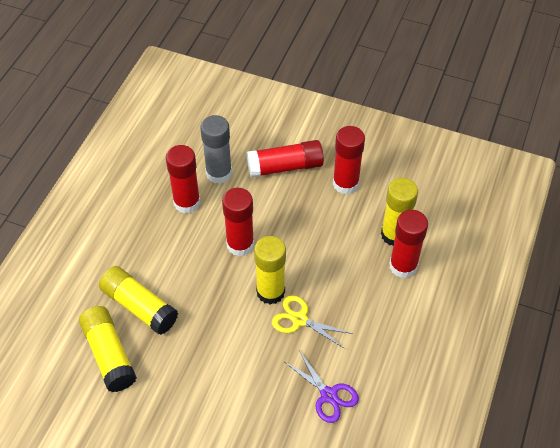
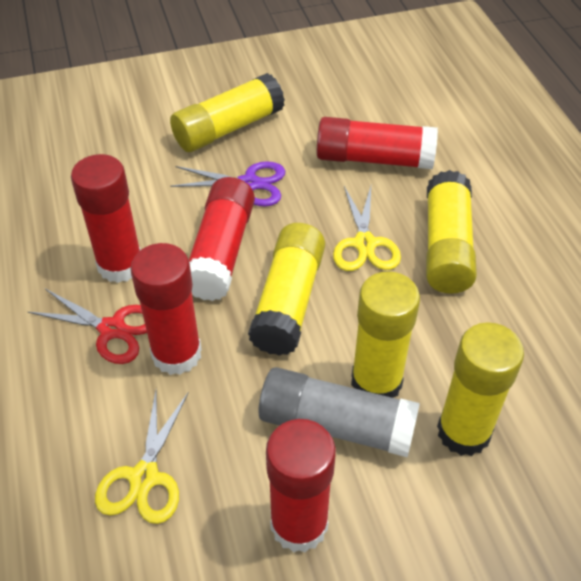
red scissors: none = 0 -> [28,289,147,364] = 1
yellow glue stick: [79,306,137,392] [99,266,178,335] [254,236,286,304] [381,178,418,246] = 4 -> [170,73,285,152] [248,223,325,356] [351,271,420,398] [426,170,477,294] [437,322,524,456] = 5
yellow scissors: [272,295,353,349] = 1 -> [95,391,189,524] [333,186,401,271] = 2

